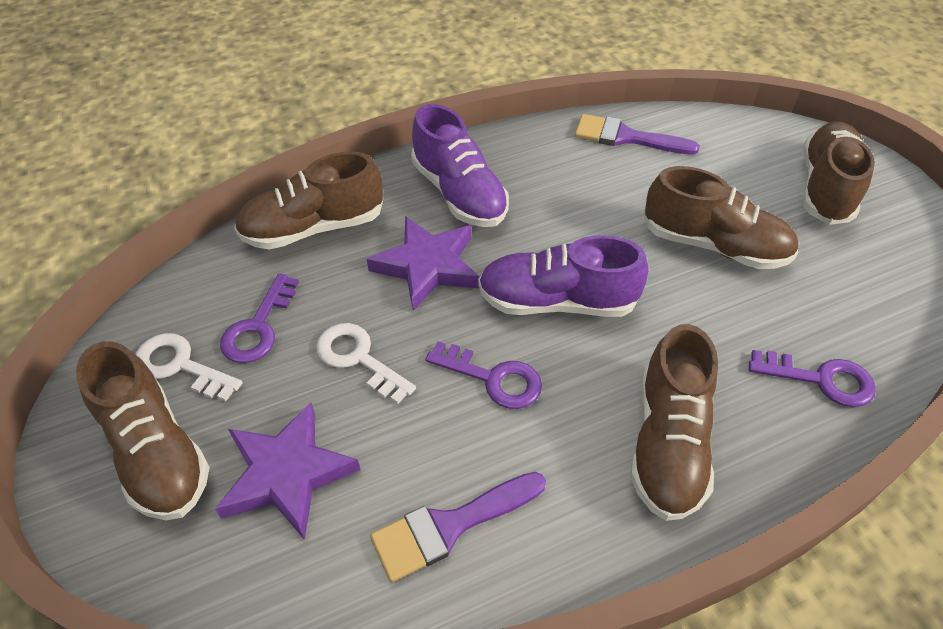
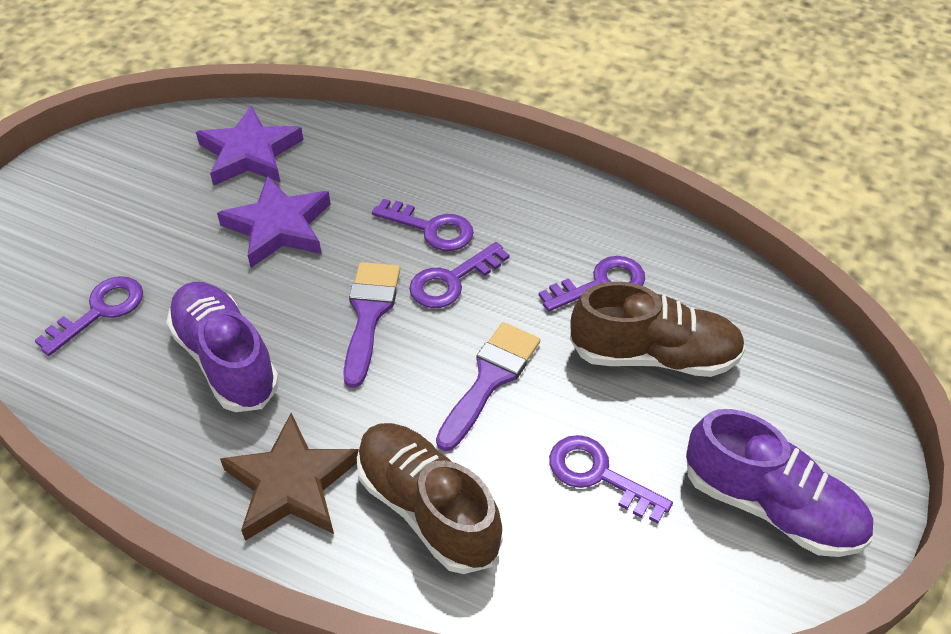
brown shoe: [76,341,210,520] [234,152,383,250] [630,324,718,521] [644,166,799,269] [803,122,875,225] = 5 -> [357,423,503,574] [570,282,746,377] = 2
brown star: none = 0 -> [220,413,359,541] = 1
purple key: [220,273,299,363] [426,342,542,409] [749,350,876,407] = 3 -> [34,276,143,356] [372,198,474,251] [409,242,510,308] [539,256,645,312] [549,435,673,524] = 5
white key: [135,333,243,402] [316,323,416,404] = 2 -> none = 0

